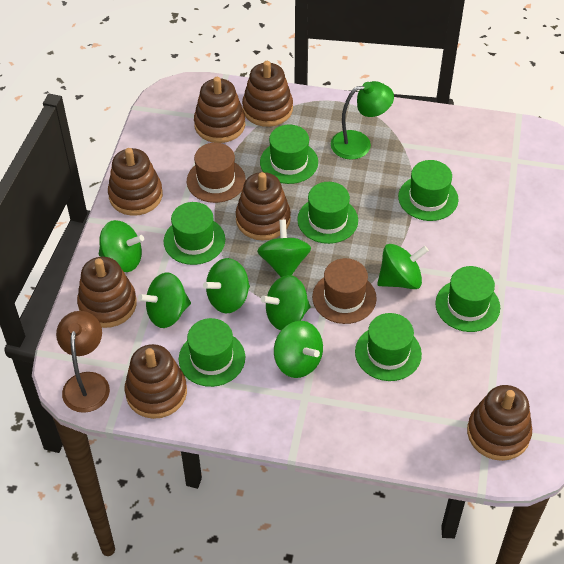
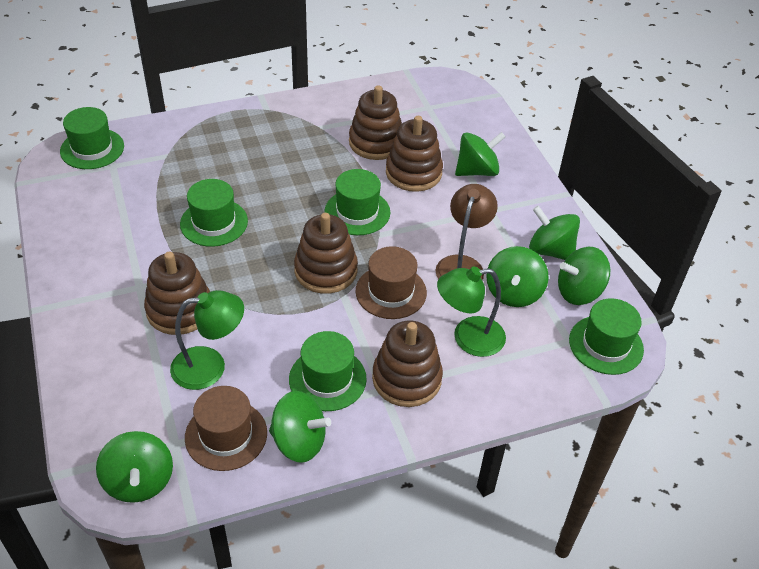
brown stacking toy: [77,257,137,328] [108,148,163,216] [125,344,187,419] [194,77,245,143] [236,172,291,241] [242,61,293,127] [467,385,532,461] = 7 -> [144,252,210,335] [294,213,358,294] [349,85,402,160] [372,321,443,407] [386,116,443,192] = 5
green hat: [164,202,225,265] [179,318,245,387] [260,125,318,184] [297,182,358,244] [355,313,422,381] [398,160,458,221] [435,266,500,332] = 7 -> [60,107,124,169] [180,179,248,247] [289,331,367,411] [324,169,390,235] [569,298,644,375] = 5
green lamp: [331,81,394,160] = 1 -> [170,290,244,390] [437,267,506,357] = 2
green spinning top: [99,220,144,272] [138,273,191,328] [203,258,250,313] [257,220,311,277] [261,275,311,330] [274,321,323,378] [377,244,429,289] = 7 -> [96,431,173,503] [269,391,331,463] [455,132,506,176] [486,246,549,307] [529,206,580,260] [558,247,610,305] = 6

